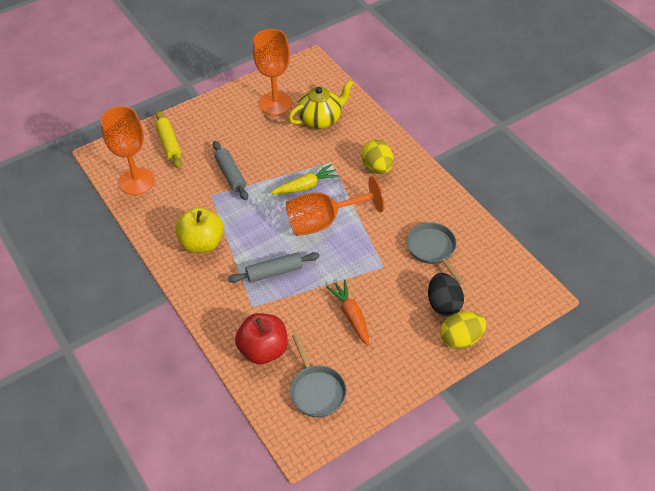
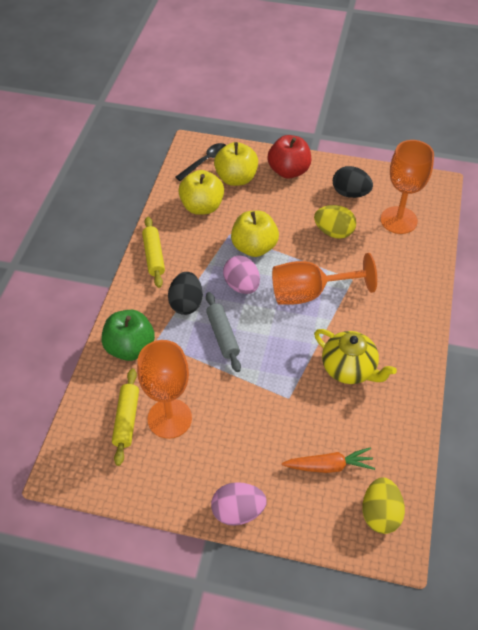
black egg: [428,273,464,316] = 1 -> [168,272,203,315] [333,166,373,198] = 2
black spoon: none = 0 -> [175,143,226,181] = 1
green apple: none = 0 -> [101,310,155,361] = 1
grey pan: [290,333,346,417] [406,222,465,286] = 2 -> none = 0
grey rolling pin: [213,141,248,200] [228,252,320,283] = 2 -> [206,292,241,372] = 1
pink egg: none = 0 -> [211,482,267,526] [223,256,260,294] = 2
yellow apple: [176,207,224,253] = 1 -> [178,170,224,215] [214,142,258,186] [231,211,279,257] = 3
yellow carrot: [271,164,340,194] = 1 -> none = 0
yellow rolling pin: [155,111,182,169] = 1 -> [112,368,139,466] [142,217,165,288] = 2

